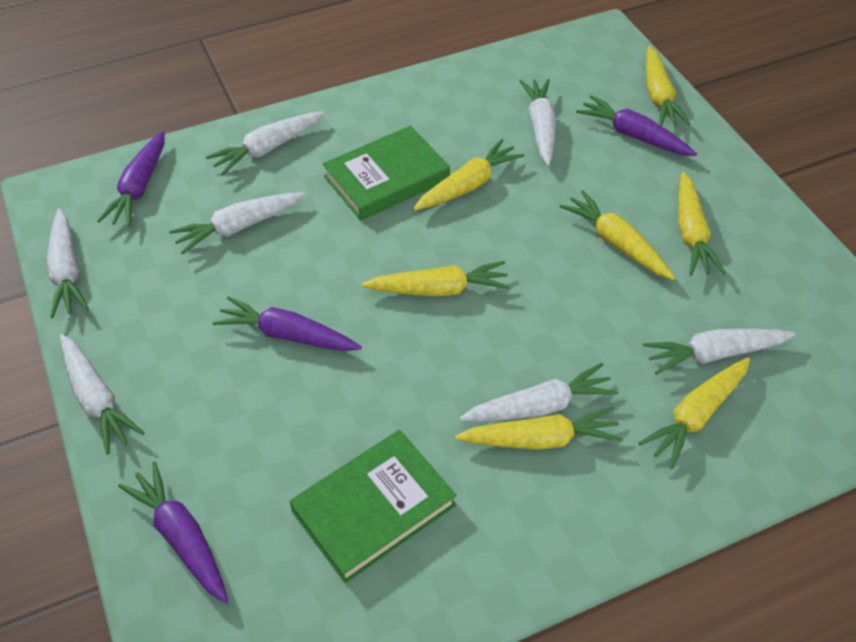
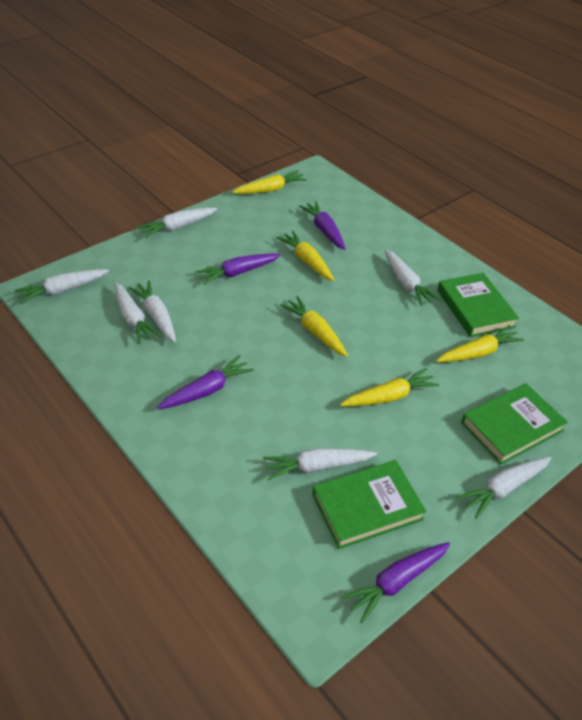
green book: [289,430,457,583] [322,126,450,221] = 2 -> [312,460,427,549] [437,273,519,337] [461,383,568,465] = 3
yellow carrot: [362,261,510,297] [413,139,525,210] [455,407,623,450] [559,190,675,280] [638,357,750,469] [646,46,691,126] [678,172,726,276] = 7 -> [232,170,307,194] [276,231,335,281] [280,296,348,357] [340,368,439,407] [436,325,524,362] = 5

